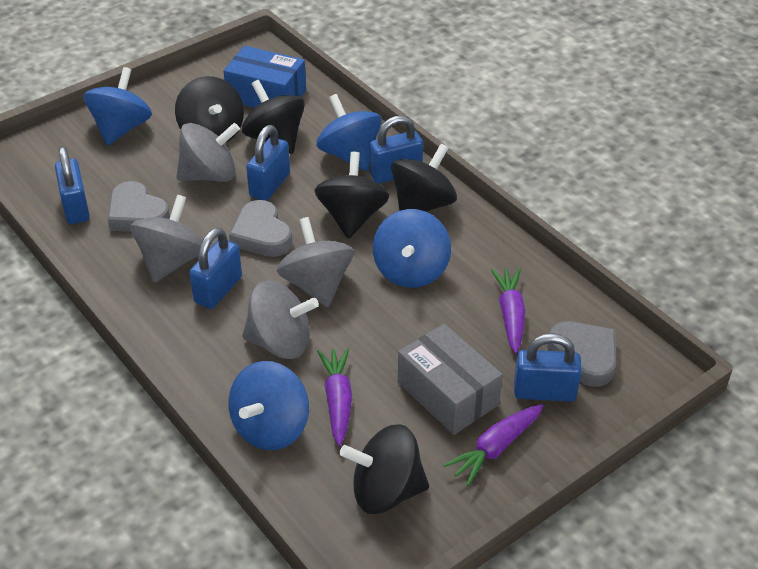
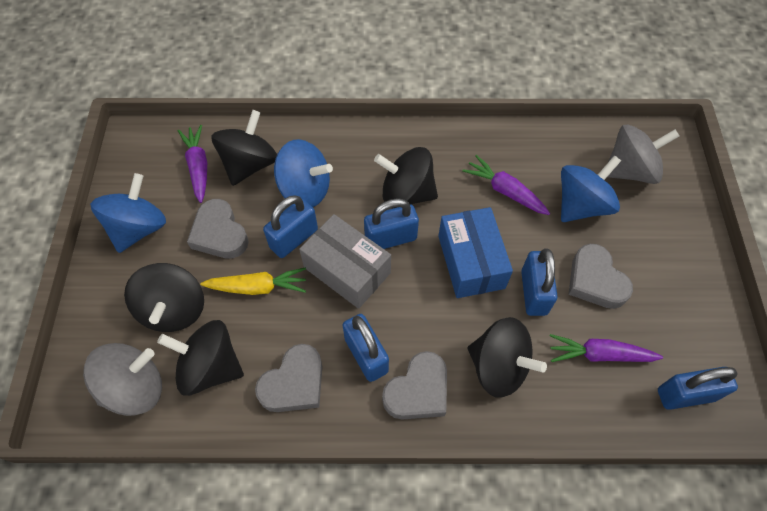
blue spinning top: [83,67,152,145] [228,361,309,450] [316,94,382,171] [373,209,451,288] = 4 -> [90,173,166,253] [274,139,333,207] [561,155,621,222] = 3
grey heart: [108,181,170,232] [229,200,292,257] [547,321,616,387] = 3 -> [187,199,249,259] [255,344,322,412] [382,351,447,420] [568,244,633,309] = 4
grey spinning top: [130,195,203,283] [176,123,240,182] [242,281,319,359] [277,217,354,308] = 4 -> [83,343,162,416] [608,124,679,184] = 2
yellow carrot: none = 0 -> [200,267,306,295] = 1

